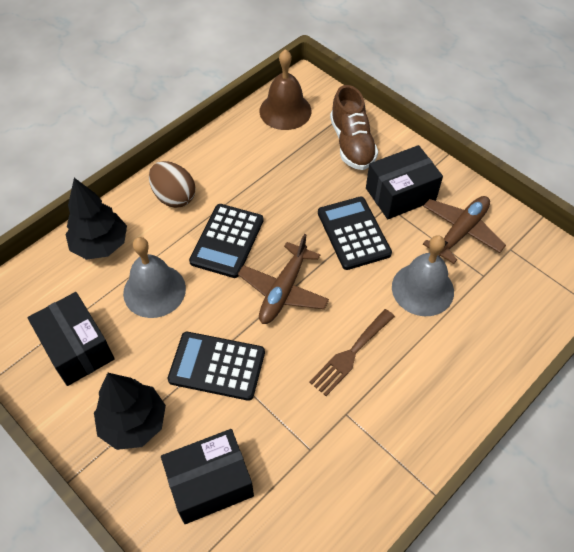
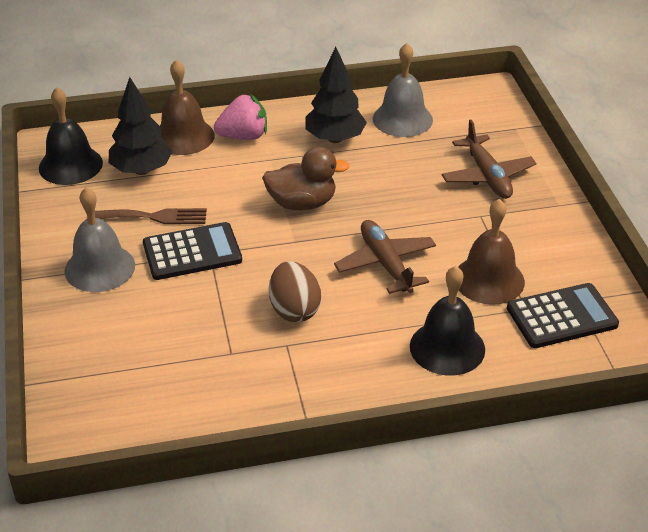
black bell: none = 0 -> [39,87,103,185] [410,266,485,376] = 2
black box: [27,292,115,386] [161,429,254,524] [366,145,443,219] = 3 -> none = 0
black calculator: [167,332,265,401] [189,204,264,278] [318,197,392,270] = 3 -> [143,222,242,280] [507,283,619,348] = 2
brown bell: [260,49,311,130] = 1 -> [160,59,215,155] [458,199,525,305] = 2
brown duck: none = 0 -> [262,147,350,210] = 1
brown shoe: [330,85,378,170] = 1 -> none = 0
pink strawberry: none = 0 -> [214,93,267,140] = 1

